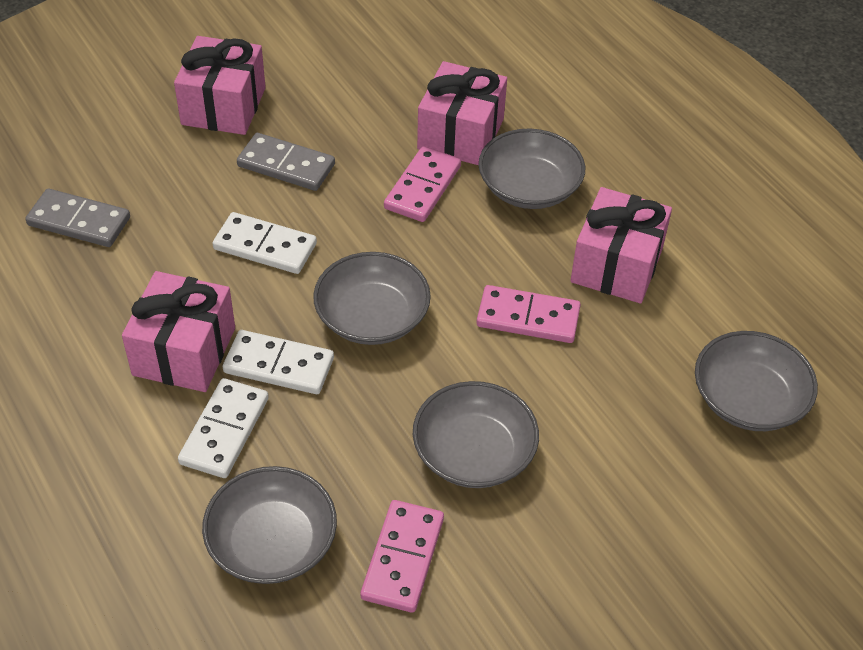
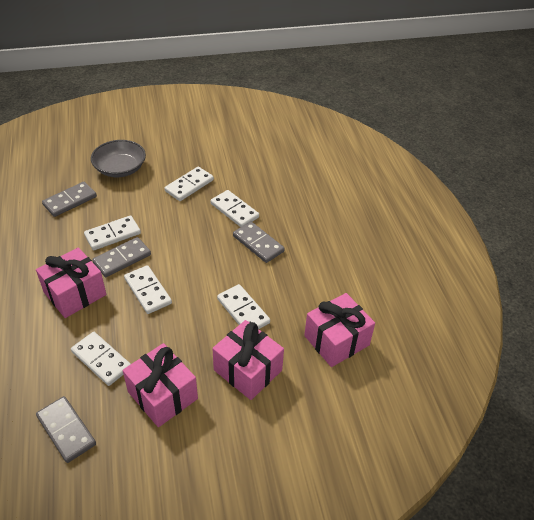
grey bowl: [202,466,337,584] [313,252,431,345] [413,381,539,488] [478,128,585,209] [695,331,818,431] = 5 -> [91,140,146,177] = 1
grey domino: [25,189,130,247] [237,133,335,191] = 2 -> [36,396,96,463] [42,182,97,217] [92,237,151,277] [233,221,285,263] = 4
pink domino: [361,500,444,613] [384,146,461,222] [476,285,581,343] = 3 -> none = 0
white domino: [178,378,269,478] [213,212,317,274] [223,330,334,394] = 3 -> [71,332,131,386] [84,215,141,250] [124,265,172,314] [164,167,214,201] [210,190,259,227] [217,284,270,329] = 6

